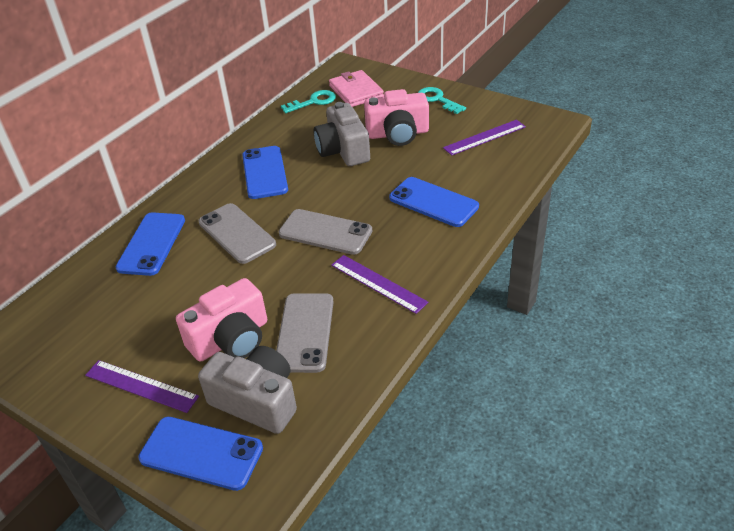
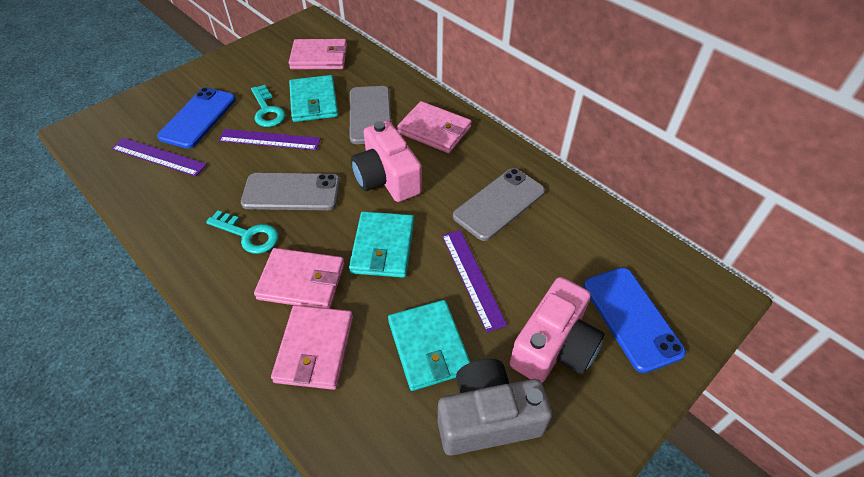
blue phone: [116,212,185,276] [138,417,263,491] [242,146,288,199] [389,177,479,227] = 4 -> [157,87,236,149] [584,268,686,373] = 2
grey camera: [198,346,297,434] [313,102,370,166] = 2 -> [438,359,552,455] = 1
pink wallet: [329,70,384,107] = 1 -> [254,248,345,309] [271,305,353,390] [289,39,347,69] [397,101,472,153] = 4
turquoise wallet: none = 0 -> [289,75,338,122] [349,211,414,278] [388,300,471,391] = 3

